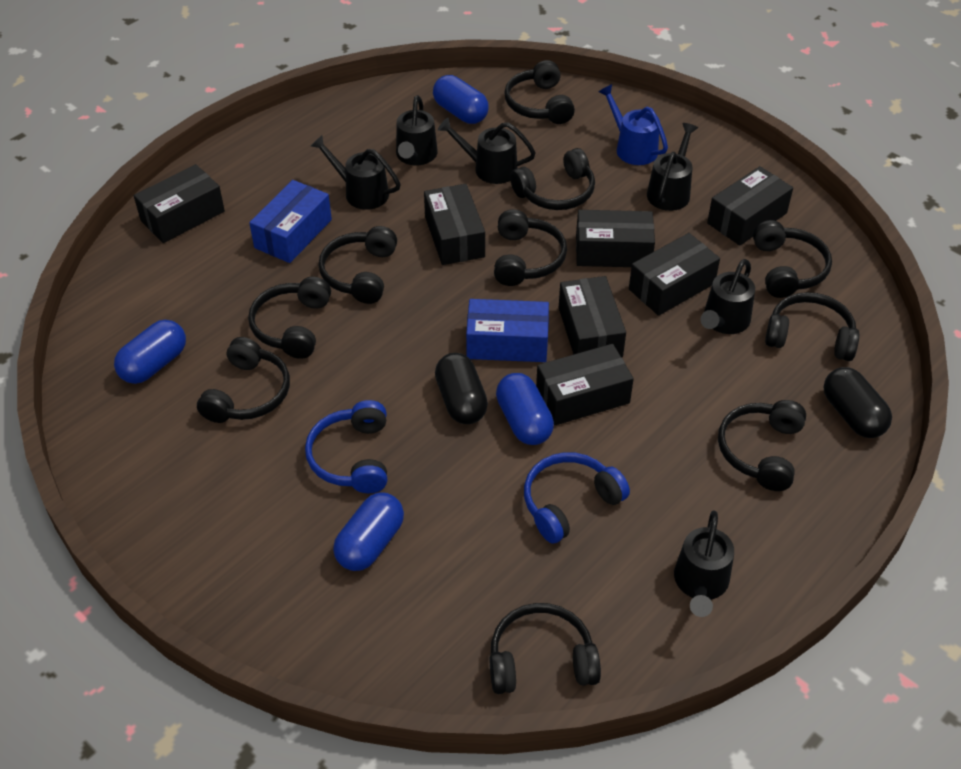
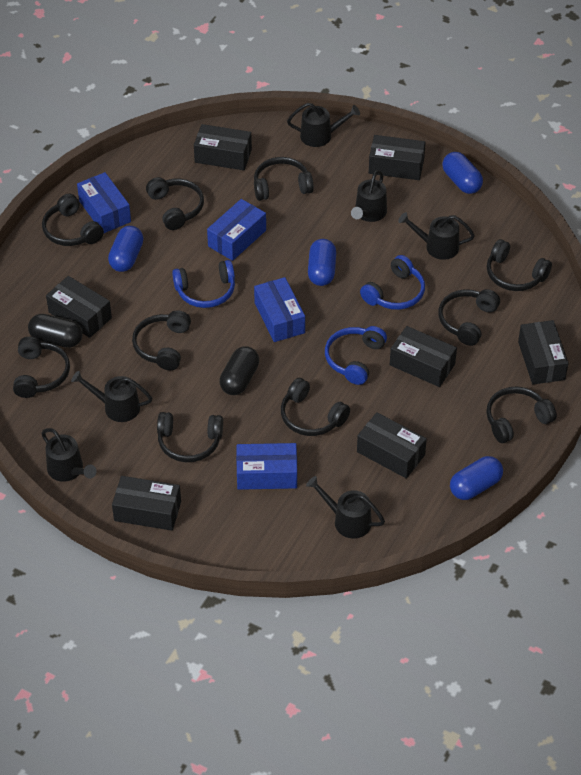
blue box: [249,180,332,263] [466,299,549,362] = 2 -> [77,172,131,233] [207,199,266,261] [236,443,297,490] [254,277,305,342] = 4
blue headphones: [305,400,387,493] [524,452,630,543] = 2 -> [172,260,235,308] [325,326,387,385] [360,255,425,310] = 3
blue watering can: [598,84,668,165] = 1 -> none = 0

